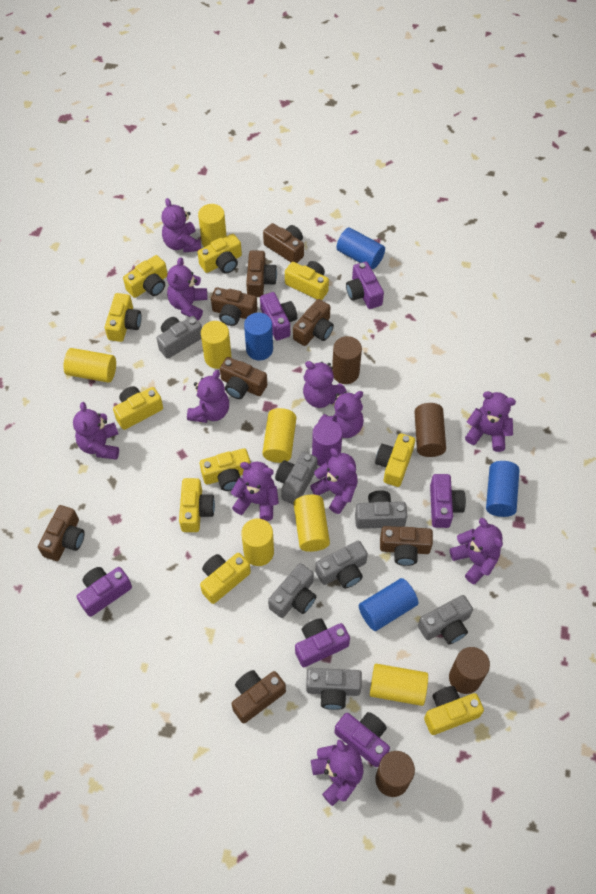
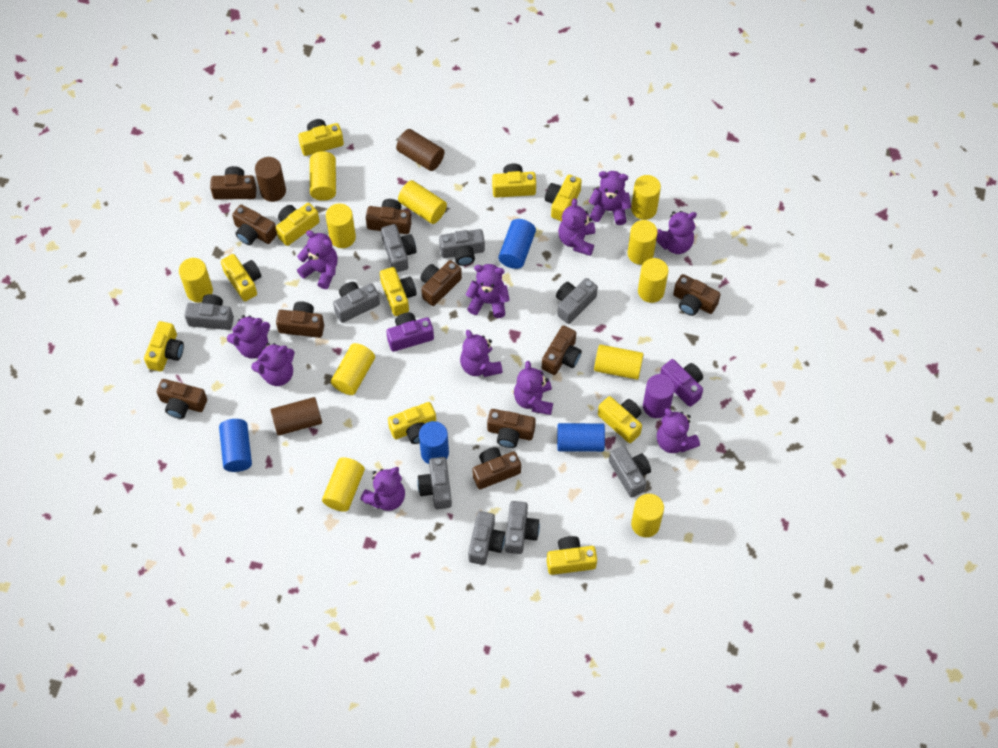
brown camera: [38,505,85,561] [211,287,258,326] [220,357,267,399] [231,670,286,723] [246,250,277,297] [263,223,304,263] [293,299,334,346] [380,526,433,566] = 8 -> [157,379,207,419] [210,166,257,200] [232,205,277,245] [276,301,324,338] [366,199,411,234] [420,260,462,306] [473,447,521,489] [487,409,536,448] [542,326,582,375] [673,274,721,316] = 10
brown cylinder: [332,336,362,384] [375,751,415,797] [414,403,446,457] [449,647,490,694] = 4 -> [255,157,286,202] [271,397,322,436] [396,129,444,171] = 3
grey camera: [157,316,202,359] [268,563,317,618] [275,452,318,505] [306,668,362,710] [315,541,368,588] [355,490,407,529] [418,595,473,644] = 7 -> [184,294,234,330] [333,282,380,323] [381,224,417,272] [417,457,452,509] [439,229,485,266] [468,511,505,565] [505,501,540,554] [556,278,598,324] [609,446,651,498] = 9
purple camera: [77,567,132,617] [260,292,297,341] [295,619,350,667] [334,712,390,767] [346,261,384,309] [430,474,466,528] = 6 -> [386,312,434,352] [660,359,703,407] = 2
yellow cylinder: [64,348,116,383] [198,204,226,247] [201,321,231,369] [241,518,274,566] [262,408,296,463] [294,495,330,552] [370,664,428,706] = 7 -> [179,258,213,302] [310,151,336,201] [322,457,365,512] [326,203,356,248] [331,343,375,395] [398,180,447,224] [594,344,644,380] [628,220,658,265] [631,175,661,220] [631,494,664,538] [638,258,668,303] = 11

